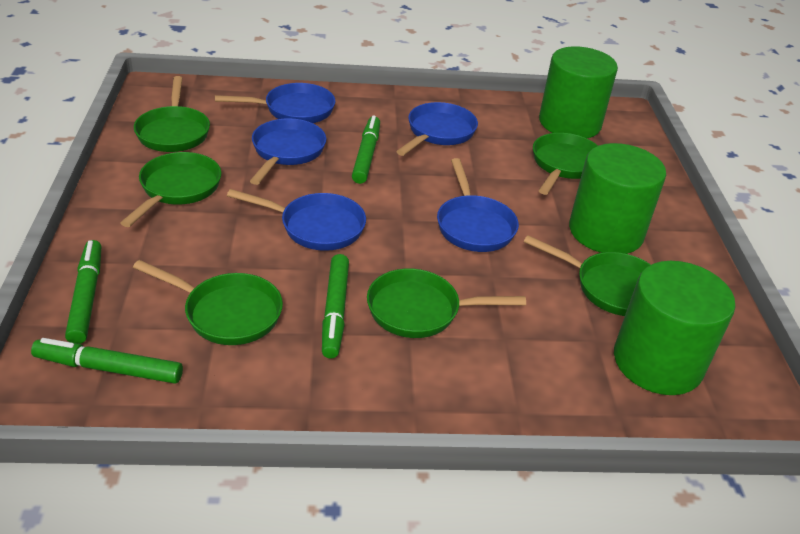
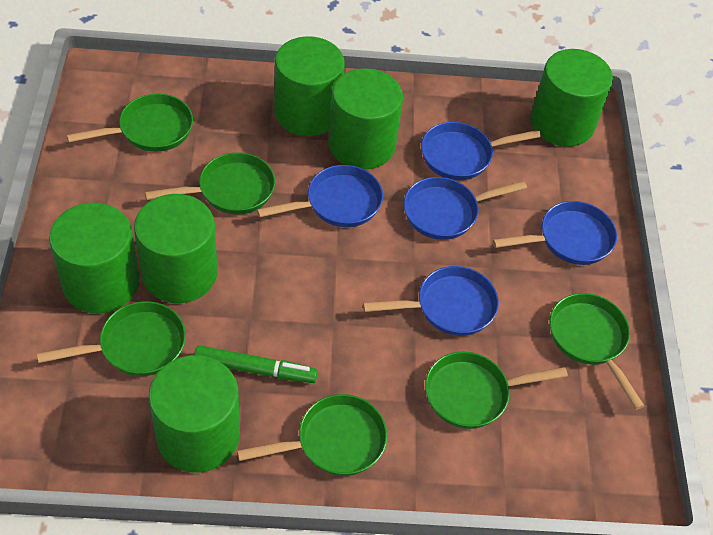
green cylinder: [539,46,618,138] [569,143,666,254] [614,261,735,395] = 3 -> [49,203,140,313] [134,194,218,303] [149,355,240,473] [274,36,345,136] [328,68,403,169] [530,49,613,147] = 6
green marker: [31,338,183,384] [65,240,102,344] [322,254,349,359] [352,115,380,184] = 4 -> [194,345,318,383] = 1

